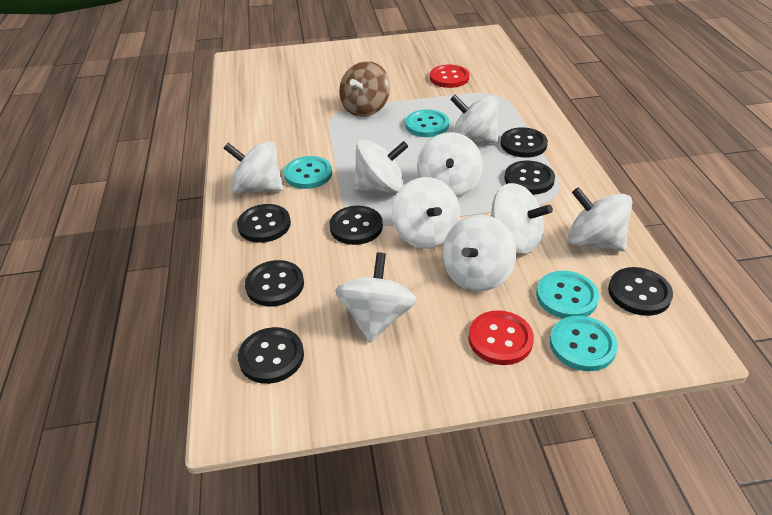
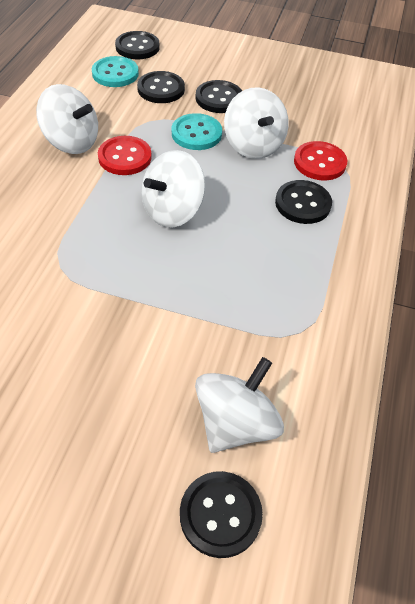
black button: [237,204,291,243] [238,327,304,384] [245,260,304,306] [330,206,383,245] [501,127,548,158] [504,161,555,195] [608,267,673,316] = 7 -> [115,31,160,59] [137,71,185,103] [180,471,263,558] [196,80,242,113] [275,180,332,224] = 5
brown spinning top: [339,61,390,117] = 1 -> none = 0
turquoise button: [284,156,332,189] [405,109,449,137] [536,271,599,319] [550,316,618,371] = 4 -> [92,56,139,87] [172,113,222,150] = 2
white spinning top: [223,141,283,194] [335,252,416,342] [353,140,408,193] [392,177,460,249] [417,132,483,197] [442,215,517,292] [450,95,499,144] [491,183,553,254] [568,187,633,251] = 9 -> [36,84,98,154] [141,150,206,227] [195,357,284,453] [224,88,289,159] = 4

